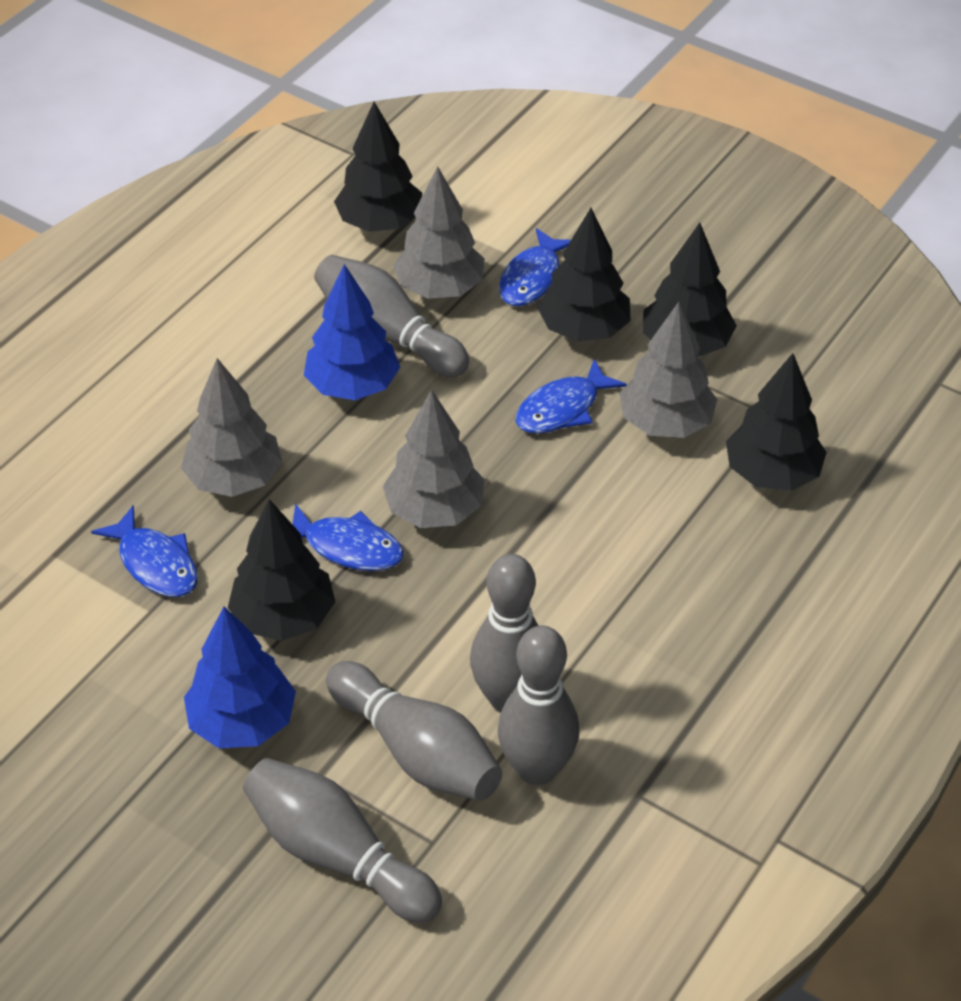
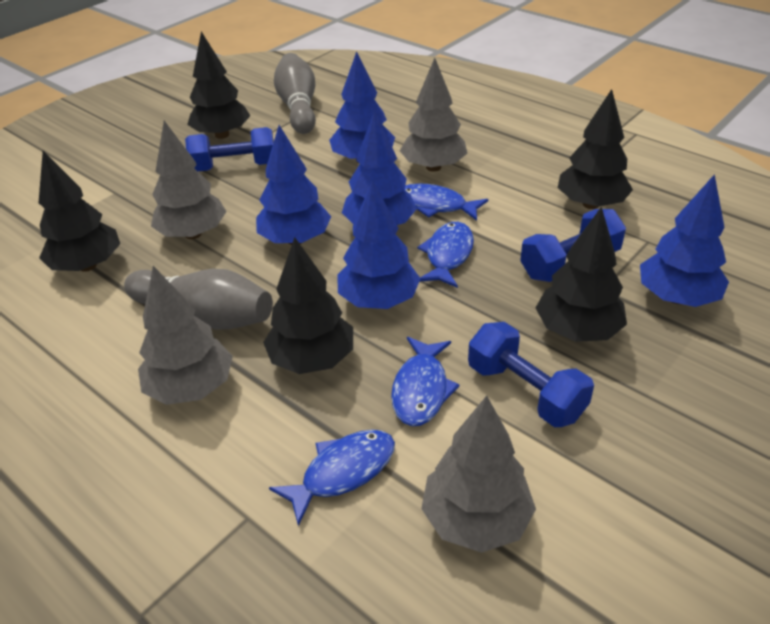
blue dumbbell: none = 0 -> [185,127,274,172] [468,322,594,427] [520,209,626,282] = 3
blue tree: [184,607,296,748] [304,264,400,400] = 2 -> [256,125,331,245] [329,51,395,162] [338,180,421,309] [342,111,417,225] [640,174,729,307] = 5
grey bowling pin: [243,758,442,923] [314,255,469,377] [326,661,502,801] [470,554,539,713] [498,625,580,786] = 5 -> [124,269,273,329] [274,53,316,134] = 2

